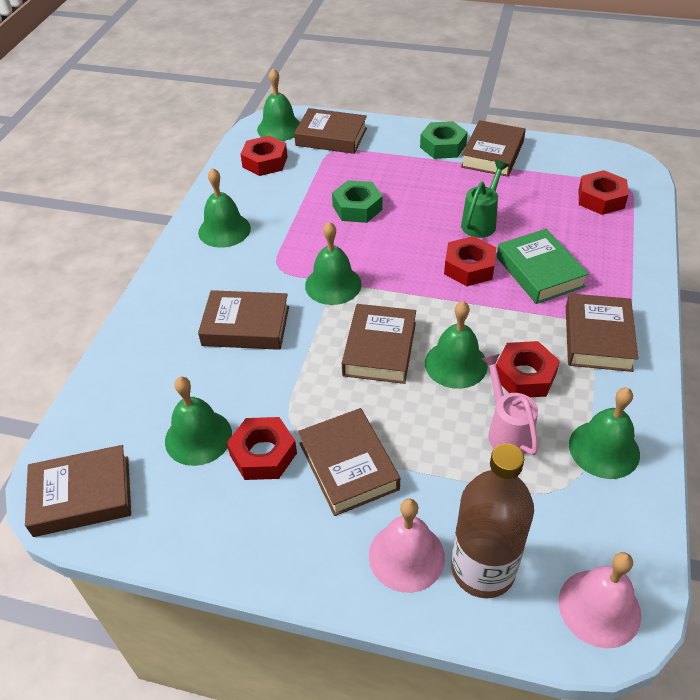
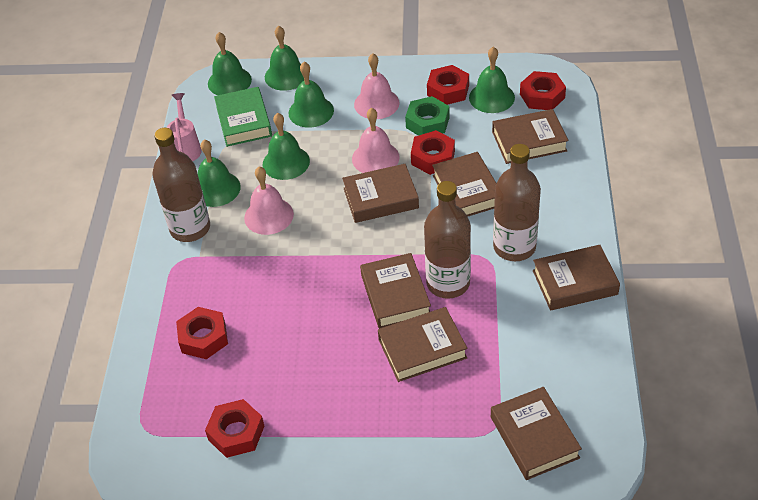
brown bottle: [451,443,534,598] = 1 -> [152,128,210,242] [424,181,471,299] [493,144,541,261] = 3
green nut: [332,180,383,223] [420,121,468,159] = 2 -> [405,96,450,136] = 1
green watering can: [461,160,509,238] = 1 -> none = 0
pink bell: [369,499,445,593] [559,552,641,648] = 2 -> [244,166,294,235] [352,108,400,173] [354,53,400,119] = 3

